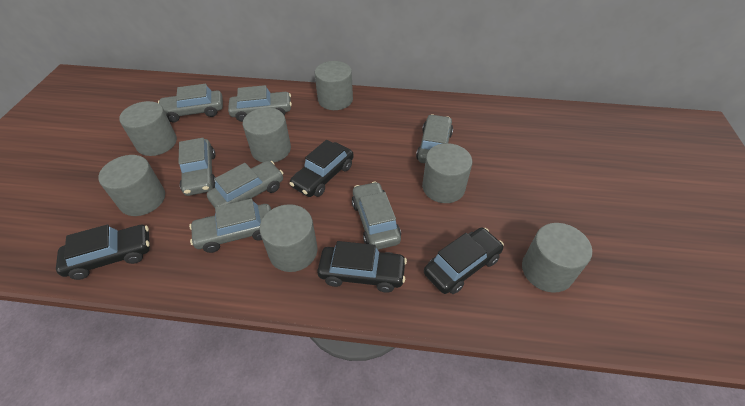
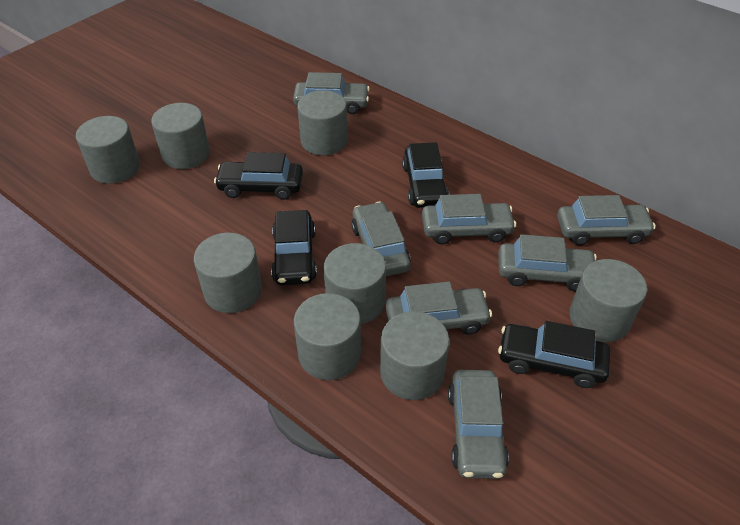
grey cylinder: [98,155,165,216] [119,101,177,156] [243,108,291,162] [259,204,317,272] [315,61,353,110] [422,143,472,203] [522,223,592,293] = 7 -> [76,116,140,184] [151,103,210,169] [194,233,262,313] [294,293,361,380] [297,90,348,155] [324,243,386,324] [380,311,449,400] [569,259,647,342] = 8

